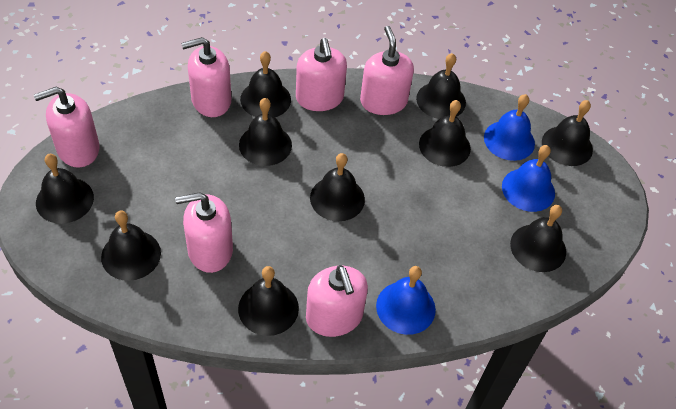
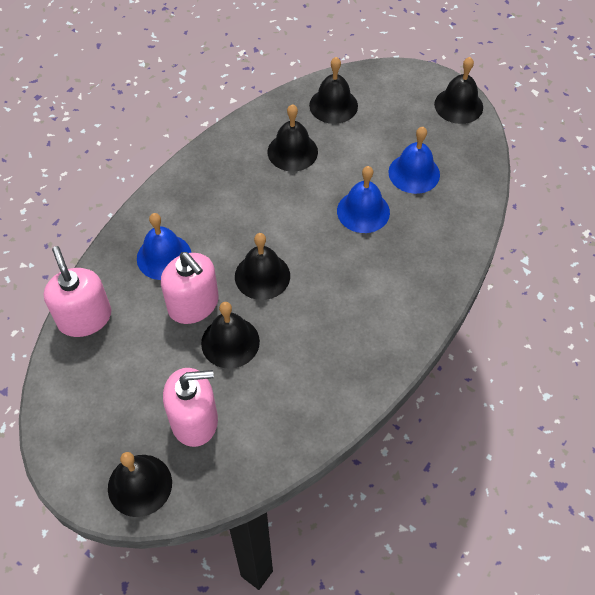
black bell: [36,154,94,224] [101,211,161,281] [238,266,299,336] [239,98,292,166] [240,51,291,117] [310,153,365,221] [416,53,466,119] [419,100,471,167] [510,205,566,272] [542,100,593,166] = 10 -> [108,452,172,517] [201,302,260,369] [235,233,290,300] [268,104,318,171] [309,57,358,124] [434,57,483,124] = 6
pink soap dispenser: [34,87,100,168] [175,192,233,273] [181,37,231,117] [296,38,347,111] [306,265,368,337] [360,26,414,115] = 6 -> [44,246,111,337] [161,252,219,324] [163,368,218,447] = 3

